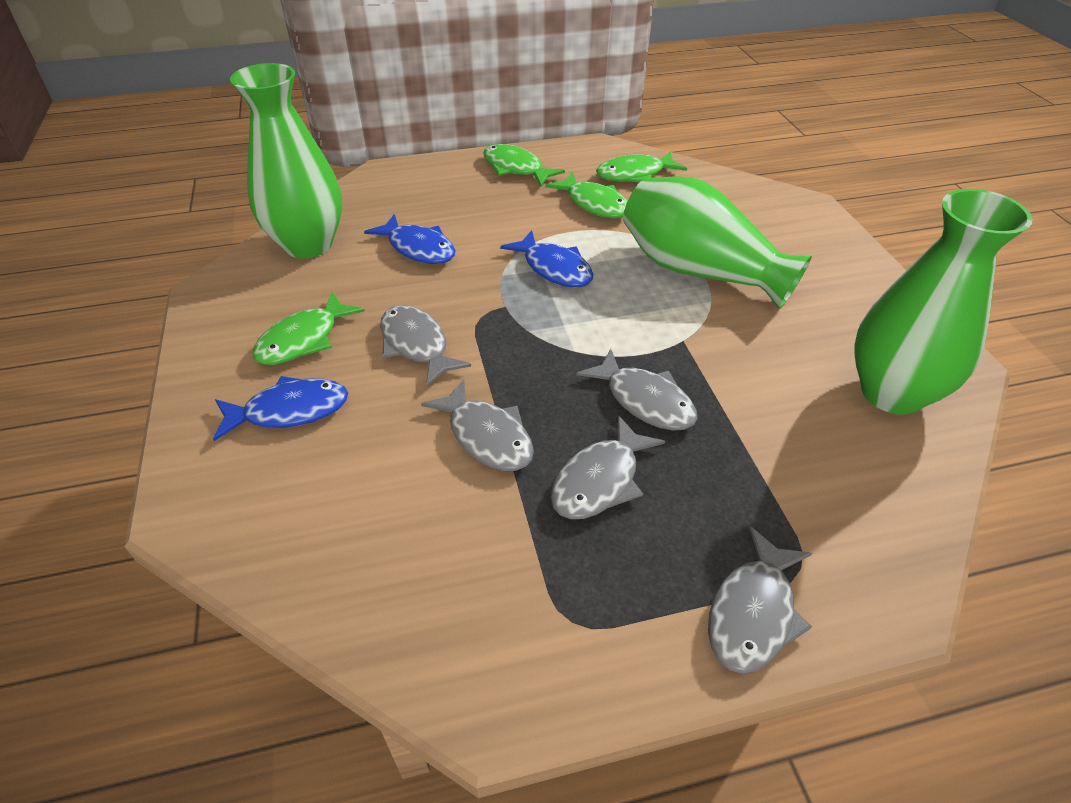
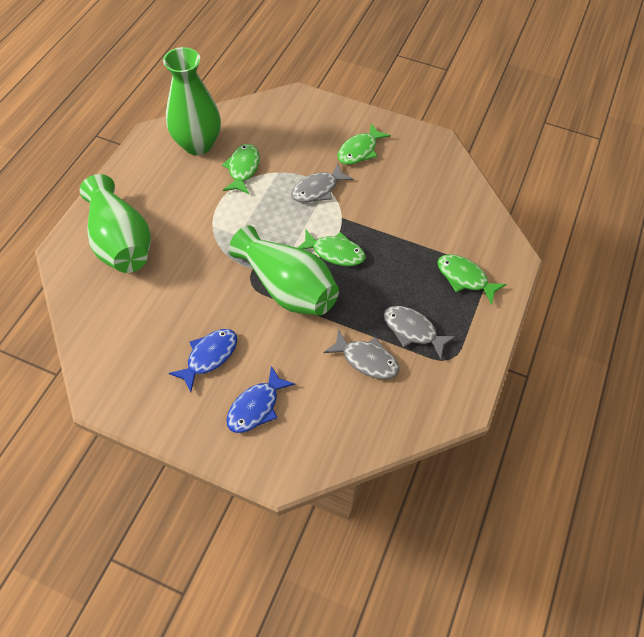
blue fish: [213,376,348,441] [364,214,455,264] [500,230,593,288] = 3 -> [169,329,237,392] [226,366,295,433] = 2
grey fish: [380,305,471,387] [421,379,534,471] [551,415,665,519] [577,349,698,431] [708,526,812,674] = 5 -> [291,163,354,203] [324,329,400,379] [384,306,456,359] = 3

